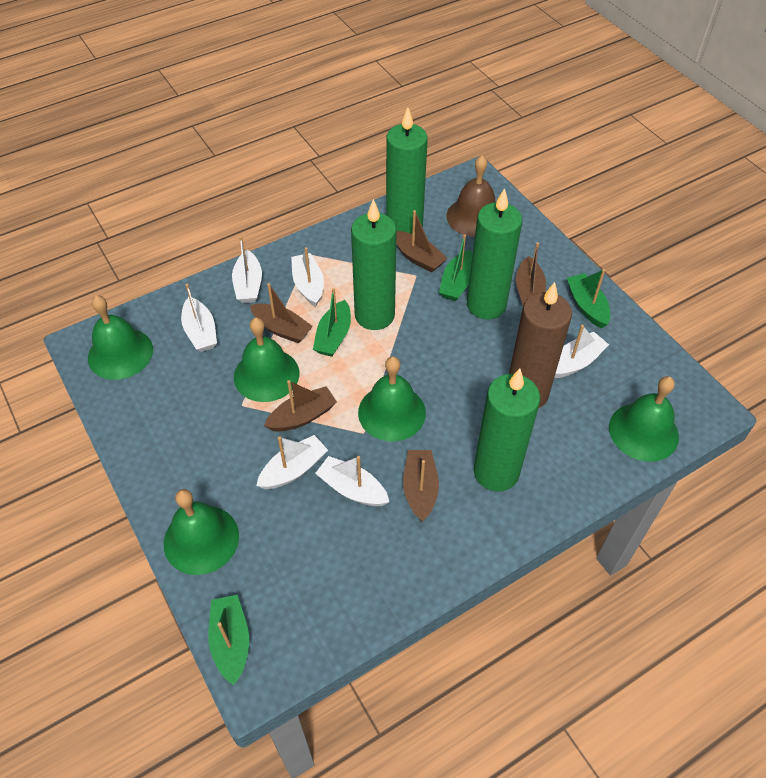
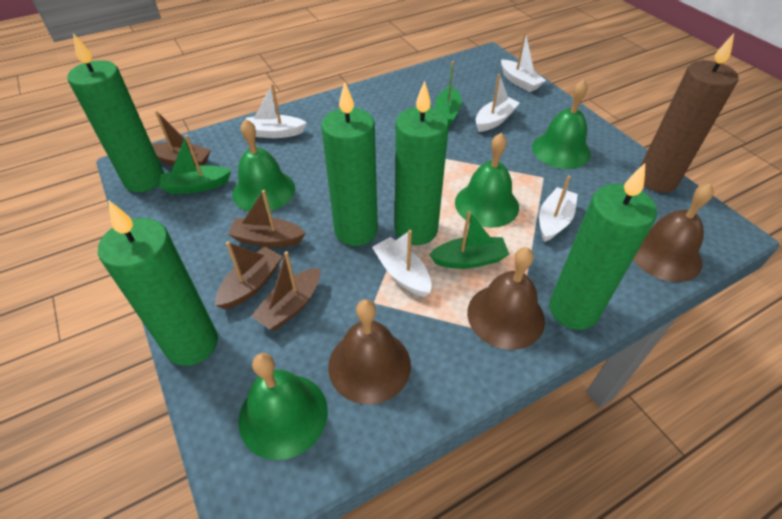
brown bell: [446,155,495,237] = 1 -> [328,299,411,404] [467,247,545,350] [633,183,714,282] = 3
brown boat: [250,283,313,343] [264,380,337,432] [396,210,447,273] [403,450,439,521] [516,242,546,306] = 5 -> [152,110,211,166] [215,241,283,310] [228,190,305,248] [251,251,320,331] = 4
green bell: [88,295,153,380] [164,489,239,575] [234,317,299,402] [358,356,426,441] [609,376,679,462] = 5 -> [232,119,295,212] [238,353,328,460] [455,133,519,228] [532,79,591,169] = 4
green boat: [208,595,249,685] [313,288,351,357] [439,234,473,301] [567,269,610,328] = 4 -> [160,135,231,194] [429,211,510,269] [435,61,462,126] = 3
green candle: [351,199,397,330] [386,107,428,234] [467,188,522,320] [474,368,540,492] = 4 -> [67,33,164,192] [98,200,218,366] [321,82,378,246] [395,81,449,245] [549,163,657,330] = 5
white boat: [181,284,217,352] [232,236,262,303] [256,435,328,489] [291,247,324,307] [315,456,389,506] [554,325,609,378] = 6 -> [246,83,307,138] [372,230,432,297] [476,74,520,132] [501,32,546,92] [539,175,578,242] = 5

